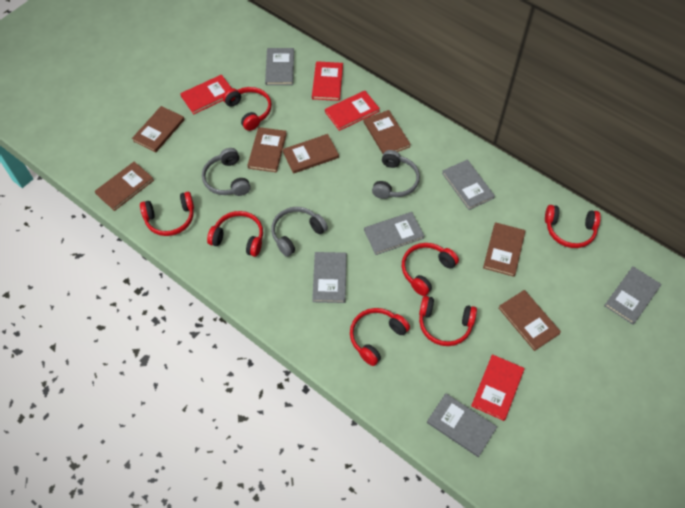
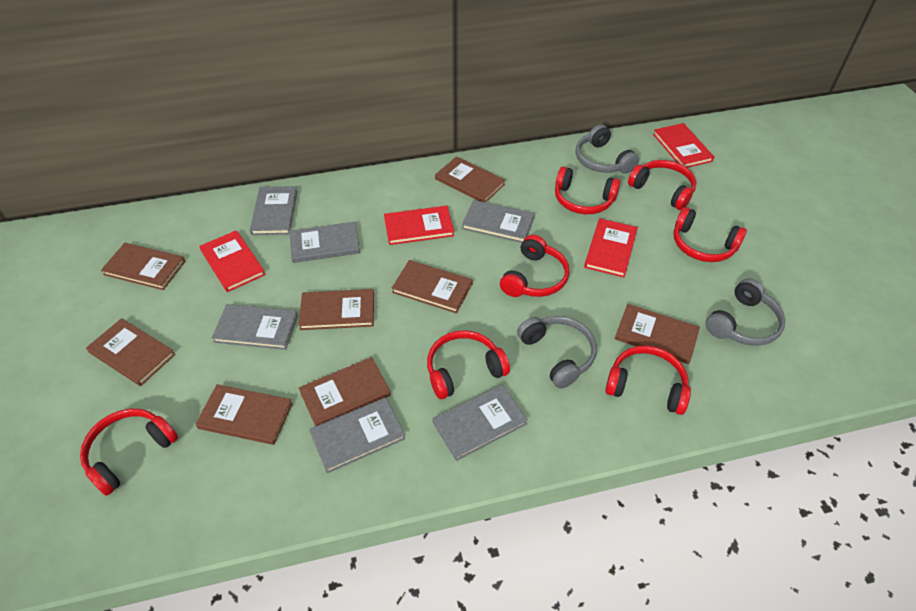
brown book: [94,162,154,211] [132,106,185,153] [247,127,287,172] [283,134,339,174] [364,110,411,154] [483,222,525,277] [499,290,561,351] = 7 -> [86,318,176,386] [101,243,185,290] [195,384,293,445] [299,289,374,330] [299,357,391,426] [392,260,472,313] [435,156,505,202] [615,304,700,364] = 8

